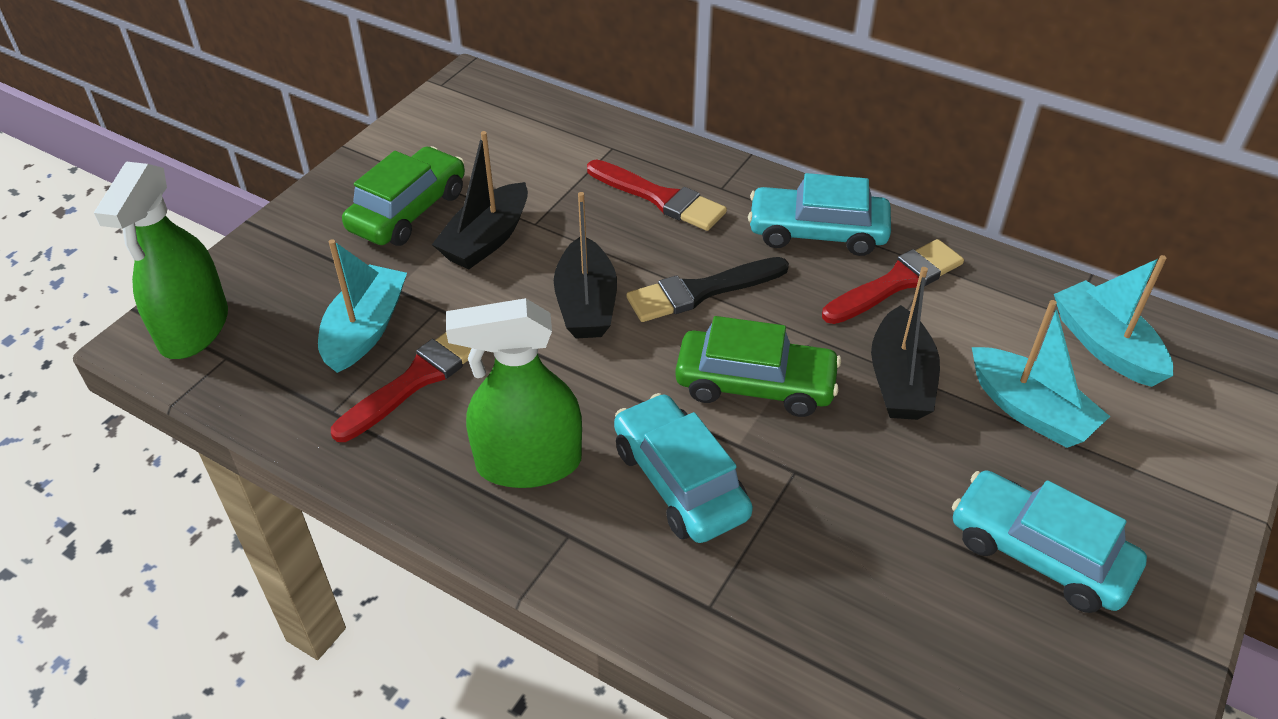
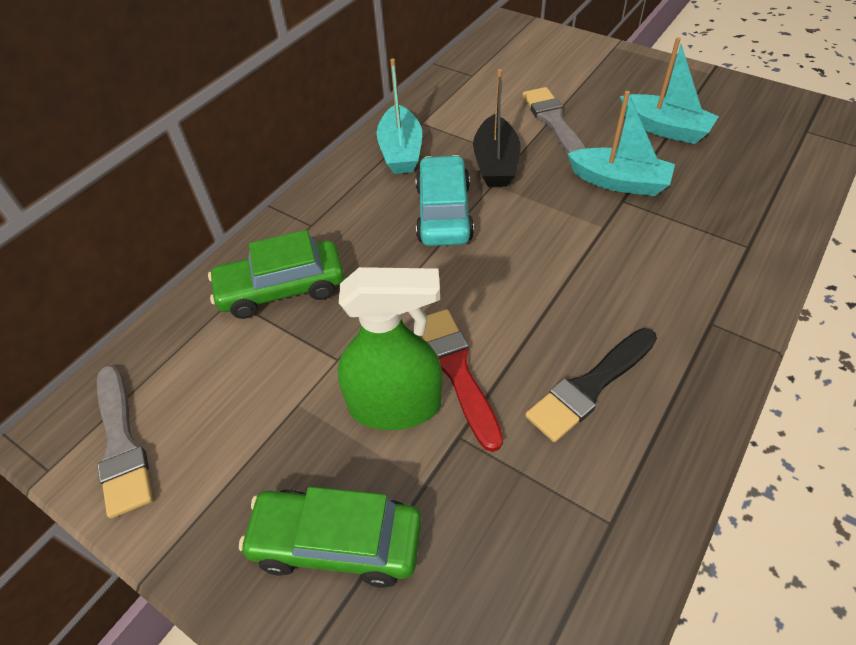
black boat: [432,131,528,269] [554,192,617,339] [871,267,940,420] = 3 -> [473,69,520,187] = 1
green spray bottle: [94,162,228,359] [446,298,582,488] = 2 -> [337,267,442,430] = 1
grey brush: none = 0 -> [97,365,153,518] [522,87,586,153] = 2
red brush: [331,332,472,442] [587,159,727,231] [822,239,964,324] = 3 -> [421,309,503,452] = 1
turquoise car: [614,393,753,543] [748,173,891,256] [952,470,1147,613] = 3 -> [416,155,474,246] = 1

